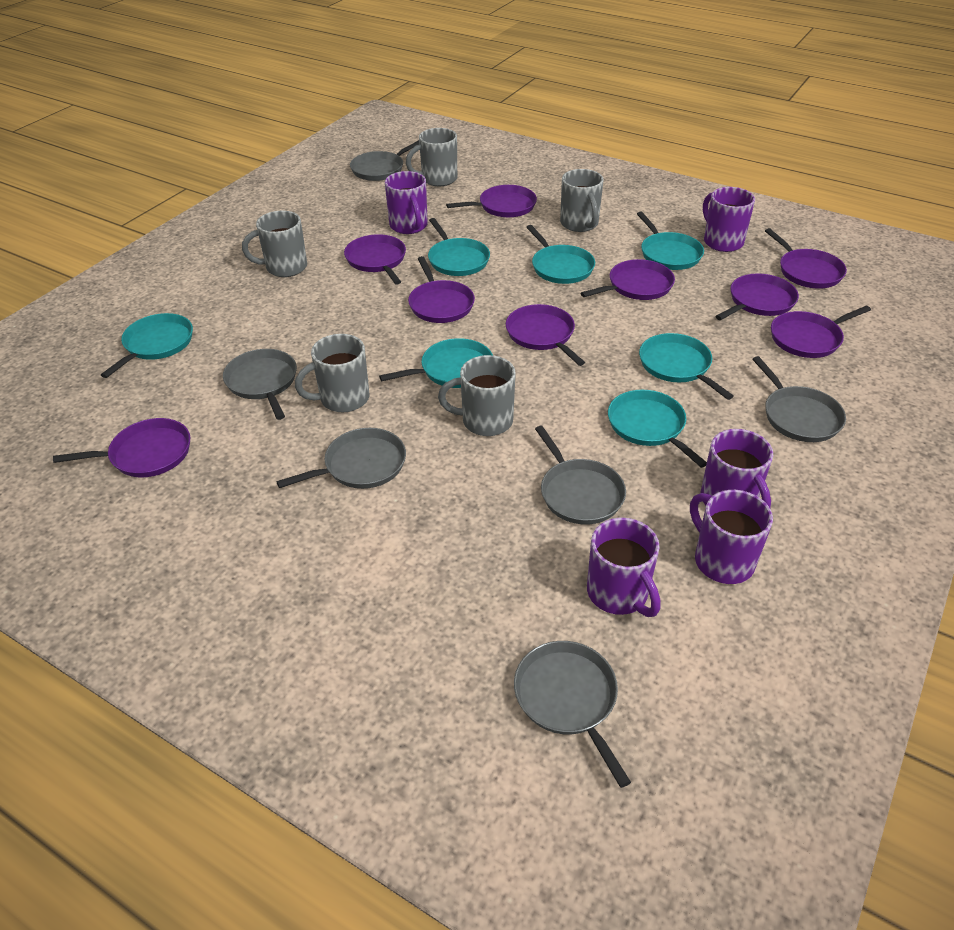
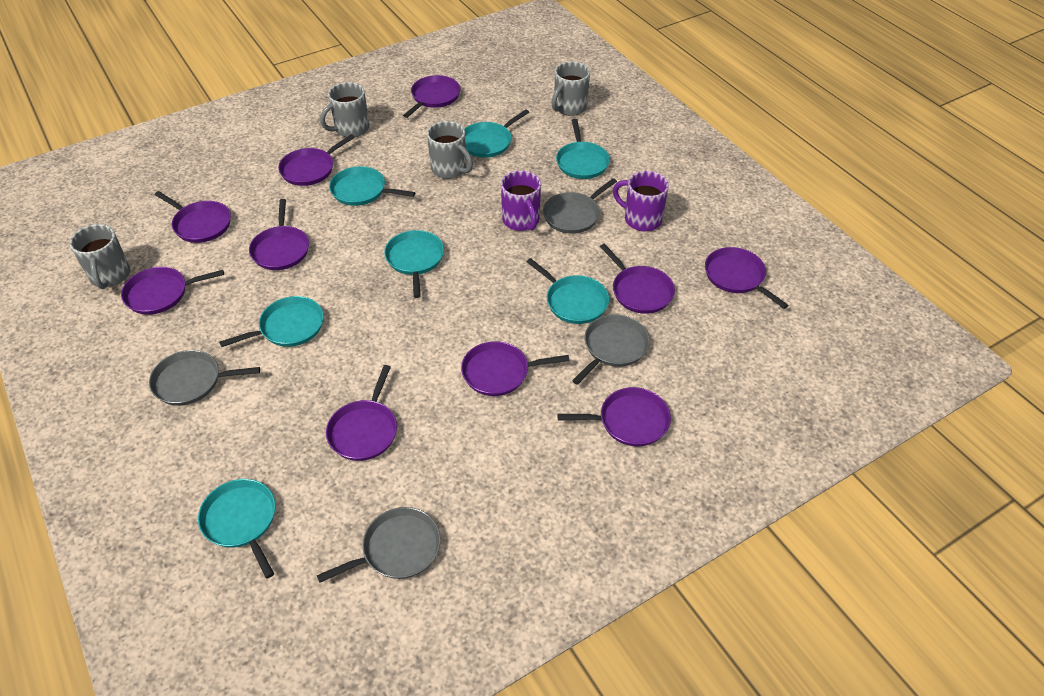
grey mug: [242,211,307,277] [295,334,369,412] [406,128,457,186] [438,355,516,436] [560,169,604,232] = 5 -> [70,224,130,289] [320,82,369,137] [427,121,473,179] [552,61,590,116] = 4
grey pan: [223,349,297,420] [276,428,406,489] [350,140,419,181] [514,641,631,788] [535,426,626,524] [752,356,846,442] = 6 -> [149,350,260,406] [317,507,441,583] [543,178,617,234] [572,314,650,385] = 4
purple mug: [385,171,428,234] [587,518,660,617] [690,490,773,584] [701,429,773,508] [703,187,755,252] = 5 -> [501,170,541,231] [613,171,669,231] = 2
purple pan: [53,418,190,477] [344,234,406,285] [408,256,475,323] [446,185,537,217] [506,304,585,366] [581,259,675,300] [715,274,799,320] [765,228,847,289] [771,306,871,358] = 9 -> [121,267,224,315] [155,191,231,243] [249,199,309,270] [278,134,355,186] [326,365,397,461] [403,75,460,118] [461,341,570,396] [557,387,671,446] [600,244,675,314] [705,247,788,309] = 10

